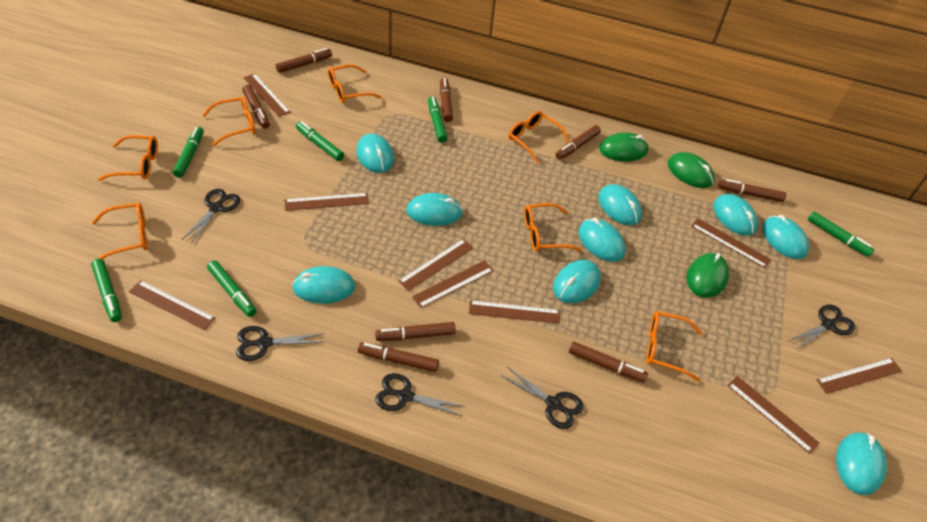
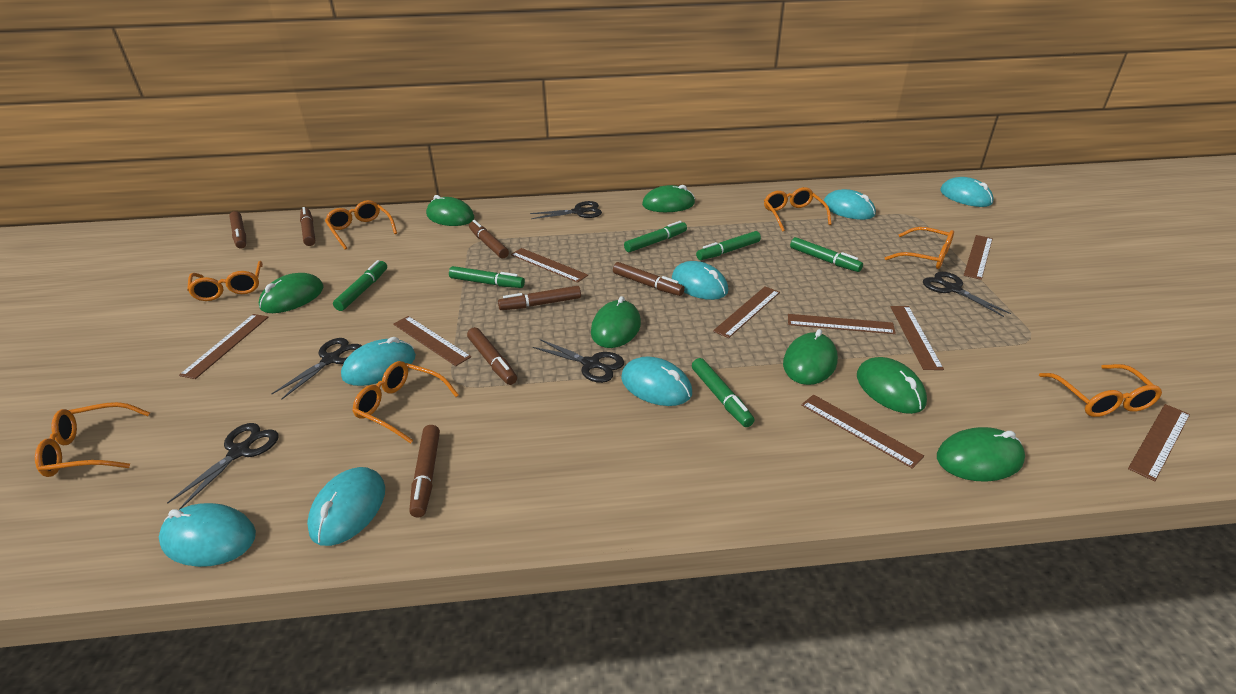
brown marker: [242,85,270,129] [276,48,332,73] [358,342,439,372] [375,322,456,341] [440,78,453,122] [555,125,601,160] [569,342,648,383] [719,179,786,202] = 8 -> [229,211,246,249] [300,207,316,246] [409,425,440,517] [467,327,517,385] [469,220,509,258] [498,286,581,310] [613,262,685,296] = 7
green mouse: [599,132,648,161] [668,152,715,188] [687,253,729,298] = 3 -> [259,273,323,313] [426,195,474,226] [591,296,641,348] [642,185,695,212] [783,329,838,385] [857,357,927,414] [937,427,1025,482] = 7
turquoise mouse: [292,266,355,304] [356,134,394,173] [406,193,463,226] [553,260,601,303] [579,218,626,262] [598,184,642,225] [713,194,758,236] [762,215,809,259] [836,432,887,495] = 9 -> [159,503,256,567] [307,467,385,546] [341,337,416,386] [621,357,692,406] [672,261,728,300] [824,189,876,220] [940,177,993,207] = 7

